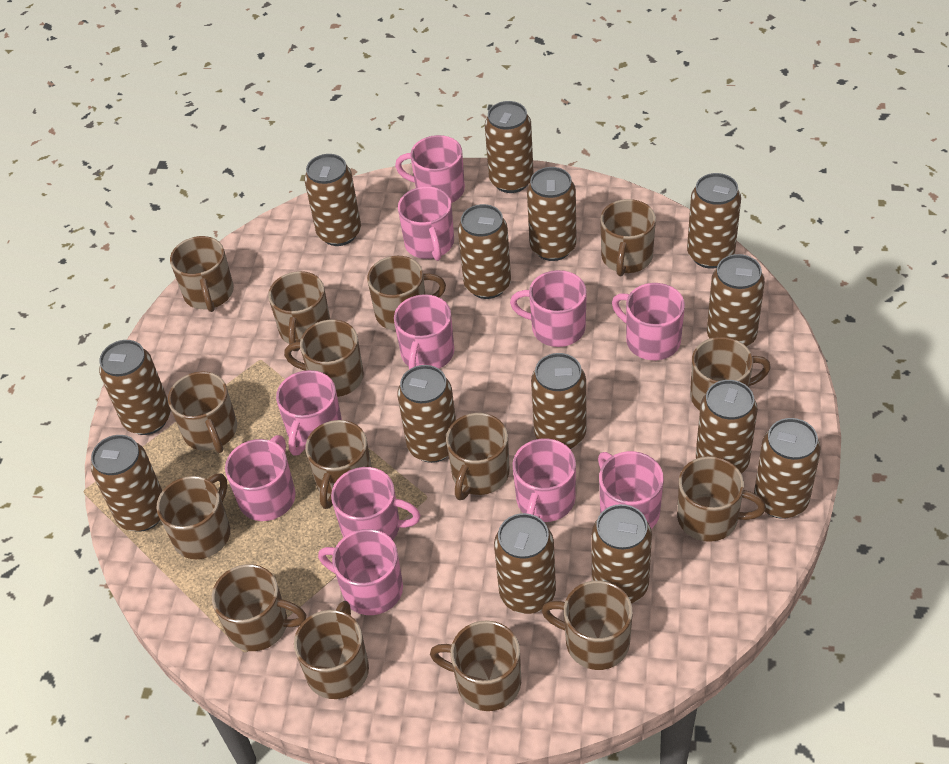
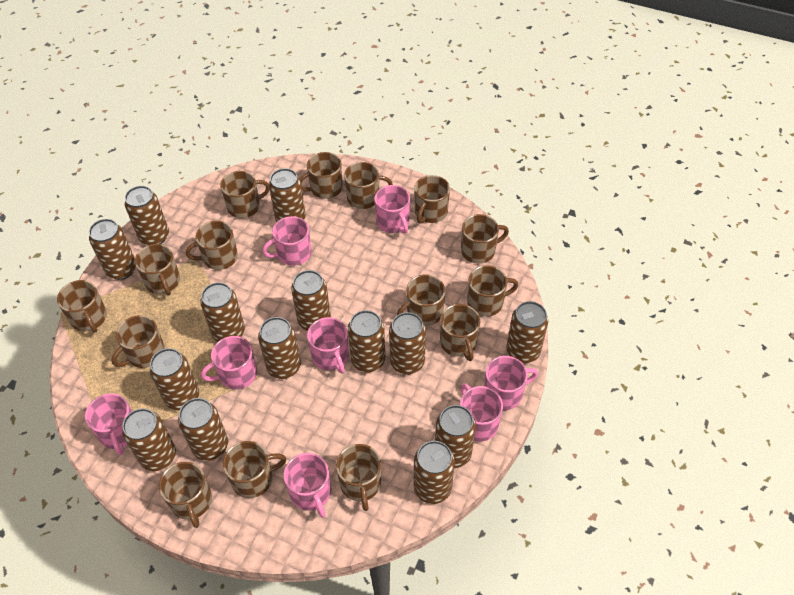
pink mug: [225,435,295,521] [276,370,342,456] [318,529,403,615] [331,467,420,540] [394,294,454,369] [395,135,465,203] [398,187,454,261] [510,270,587,347] [513,438,576,522] [598,451,664,529] [612,283,685,360] = 11 -> [85,393,132,455] [201,336,257,389] [262,216,312,266] [284,453,331,518] [307,317,349,374] [374,185,410,234] [460,383,503,442] [484,356,538,410] = 8

